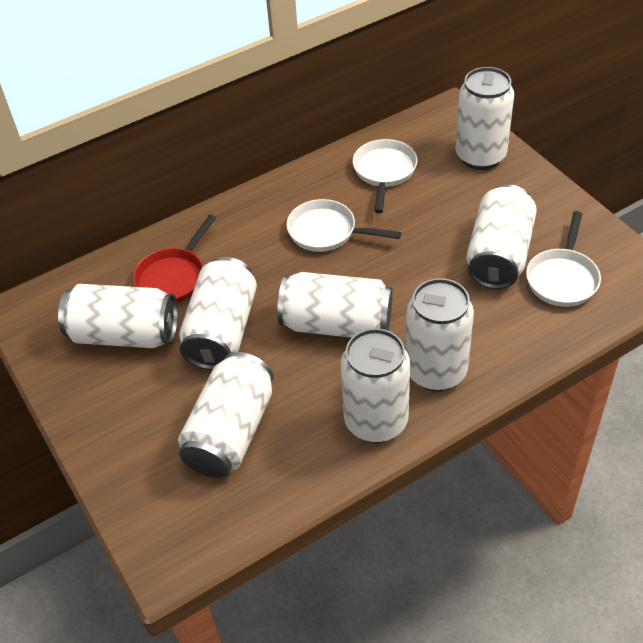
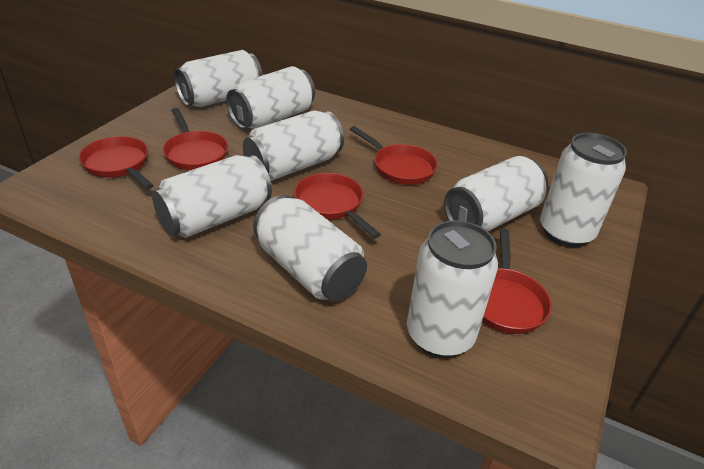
red pan: [133,214,216,303] = 1 -> [79,136,154,189] [163,108,228,170] [294,173,381,239] [350,126,438,185] [482,229,552,334] = 5
white pan: [287,199,401,252] [353,139,417,213] [526,211,601,307] = 3 -> none = 0

